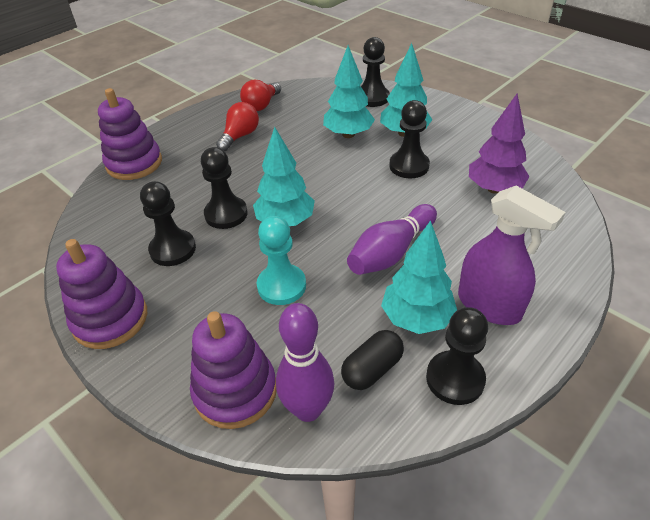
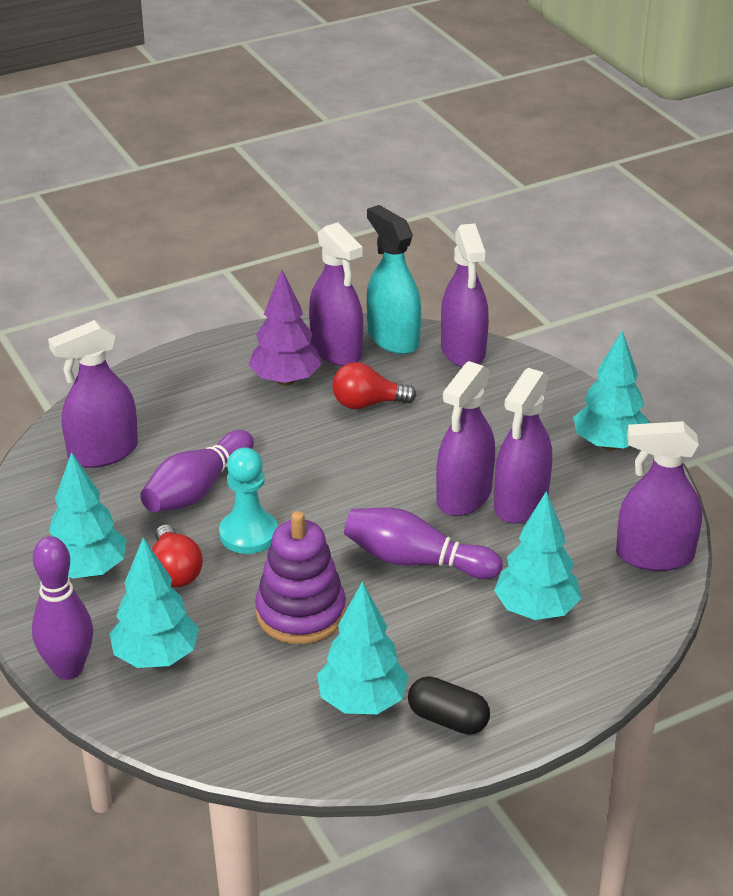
black pawn: [140,181,196,266] [201,147,248,229] [361,37,390,107] [389,100,430,178] [426,307,488,405] = 5 -> none = 0
purple bowling pin: [276,303,334,422] [347,204,437,275] = 2 -> [32,536,93,680] [140,430,254,512] [344,508,503,579] = 3
purple spray bottle: [458,186,566,325] = 1 -> [48,320,138,468] [309,222,363,366] [436,361,495,516] [441,223,489,367] [494,368,552,523] [616,421,702,571] = 6
purple stacking toy: [56,239,147,349] [98,88,162,180] [190,311,276,429] = 3 -> [255,511,346,644] = 1
turquoise spray bottle: none = 0 -> [367,205,421,354] = 1
turquoise tree: [253,127,315,226] [323,46,375,138] [380,43,433,137] [381,220,457,334] = 4 -> [49,452,127,578] [109,537,199,668] [317,581,409,714] [494,491,581,620] [573,331,650,450] = 5

